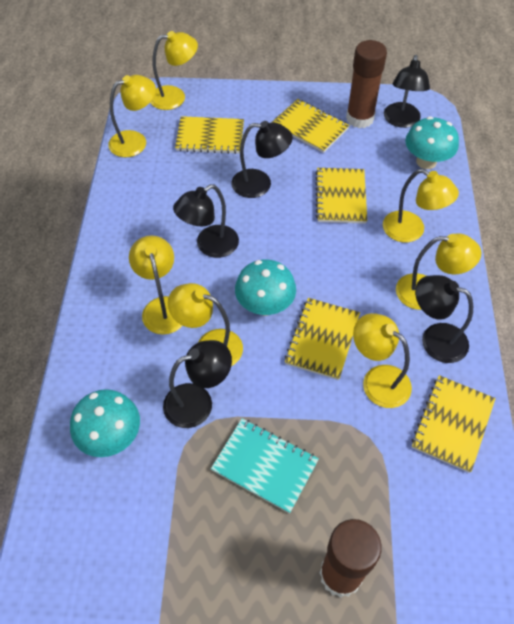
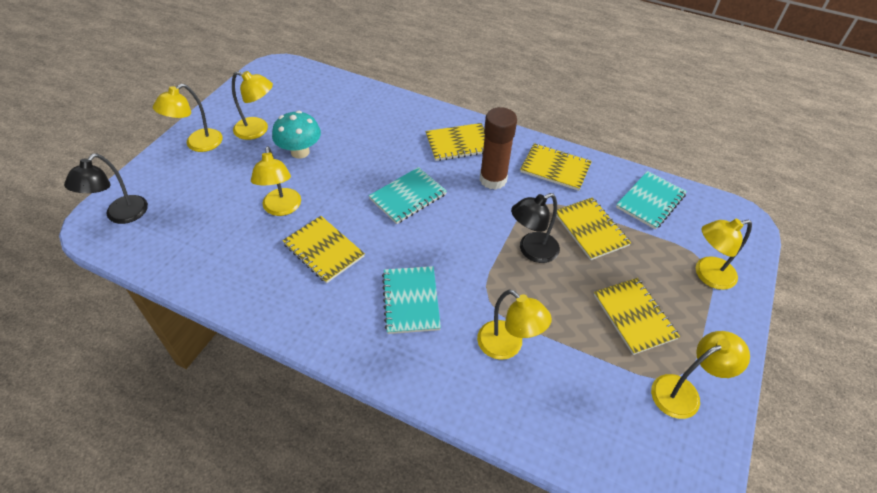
black lamp: [163,340,232,428] [173,184,239,258] [232,121,293,198] [384,55,430,128] [415,275,473,363] = 5 -> [64,153,148,224] [511,193,560,263] = 2
brown glue stick: [320,519,382,598] [346,40,387,128] = 2 -> [480,107,517,190] = 1
turquoise mushroom: [70,389,140,457] [235,260,296,316] [405,116,459,169] = 3 -> [272,111,321,159] = 1
turquoise notebook: [211,419,319,514] = 1 -> [369,167,447,224] [382,266,441,334] [616,171,687,230] = 3
yellow lamp: [108,75,156,157] [129,235,183,335] [150,31,198,110] [168,283,243,366] [353,313,412,408] [383,169,459,243] [396,233,481,310] = 7 -> [153,84,223,152] [232,71,273,140] [251,146,301,216] [477,289,552,360] [651,331,750,419] [696,219,752,290] = 6

